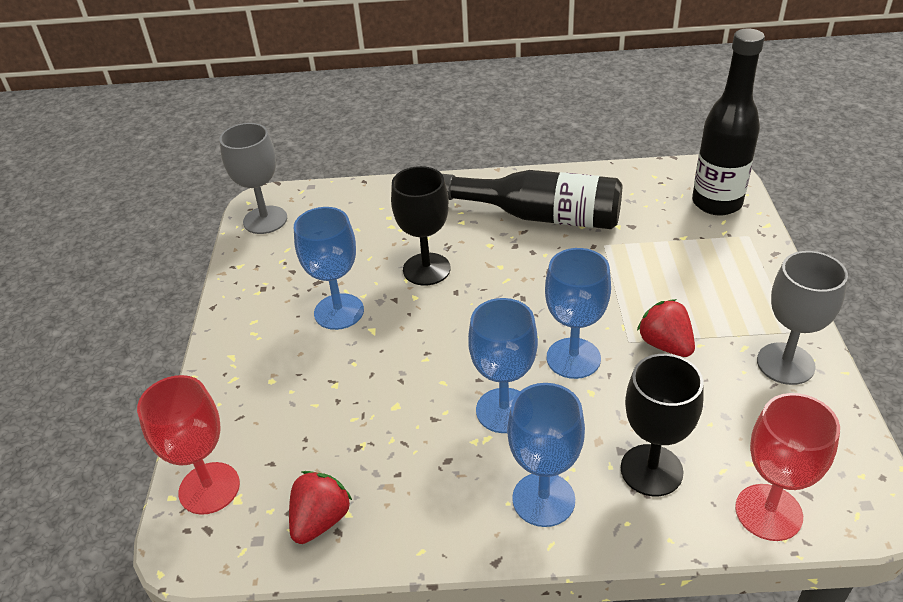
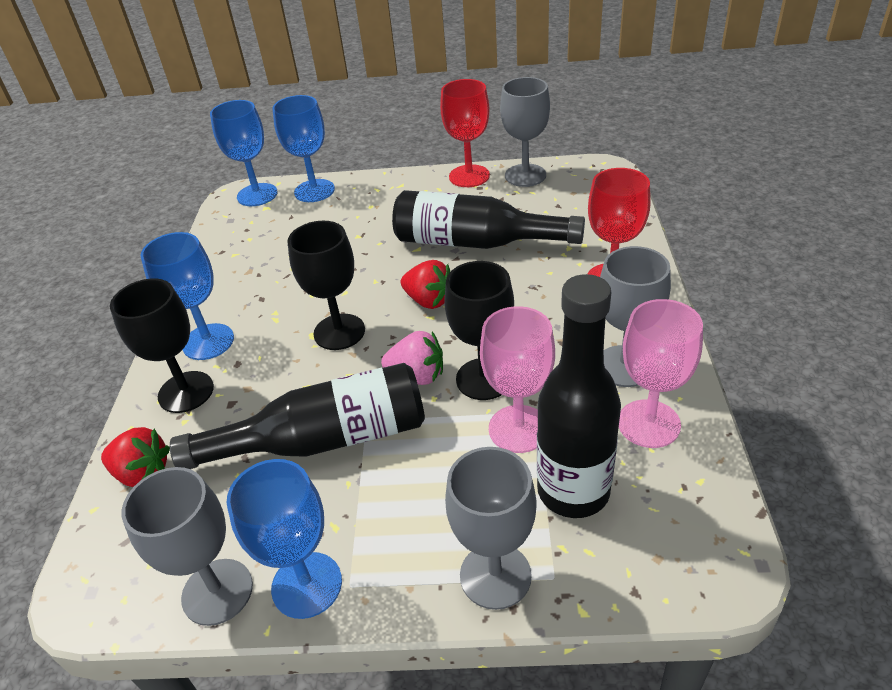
black bottle: [442,170,622,229] [692,29,765,216] = 2 -> [170,363,425,469] [392,190,585,249] [537,274,621,518] = 3
black goblet: [391,166,450,286] [621,354,704,496] = 2 -> [110,279,214,413] [287,221,365,350] [444,261,514,400] = 3
grey goblet: [219,123,287,234] [757,251,848,385] = 2 -> [122,467,253,626] [445,447,537,610] [500,77,550,187] [600,246,671,387] = 4
pink goblet: none = 0 -> [480,306,555,453] [619,299,703,448] = 2
pink strawberry: none = 0 -> [381,331,443,385] = 1

